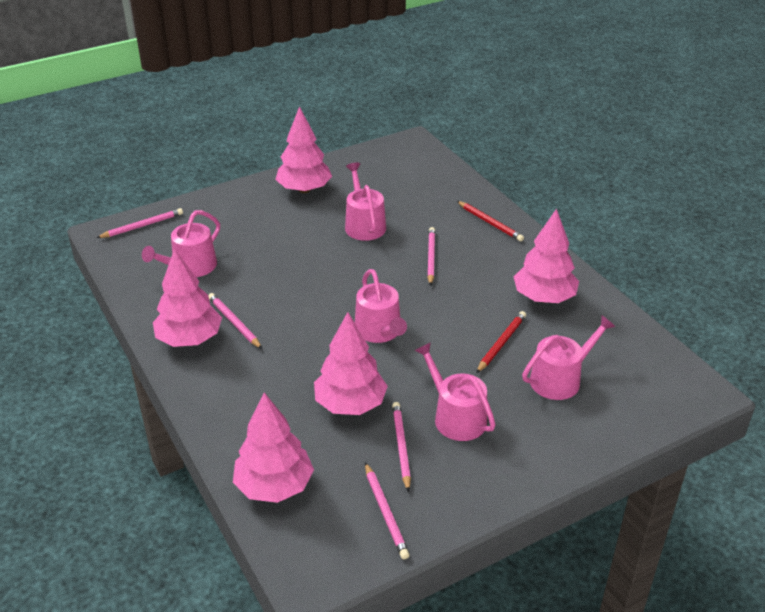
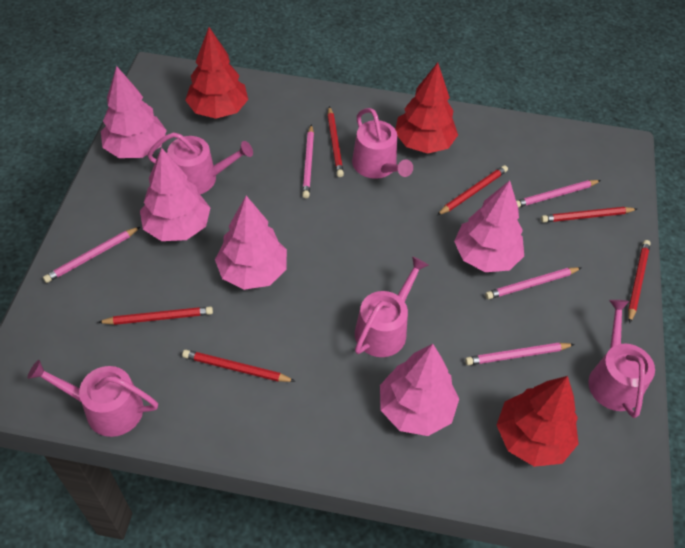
red pencil: [457,201,524,241] [476,311,526,373] = 2 -> [98,306,213,325] [182,350,296,382] [327,106,344,177] [437,165,508,215] [541,207,637,223] [628,240,651,324] = 6
red tree: none = 0 -> [185,27,248,119] [395,62,458,154] [497,376,579,467] = 3

